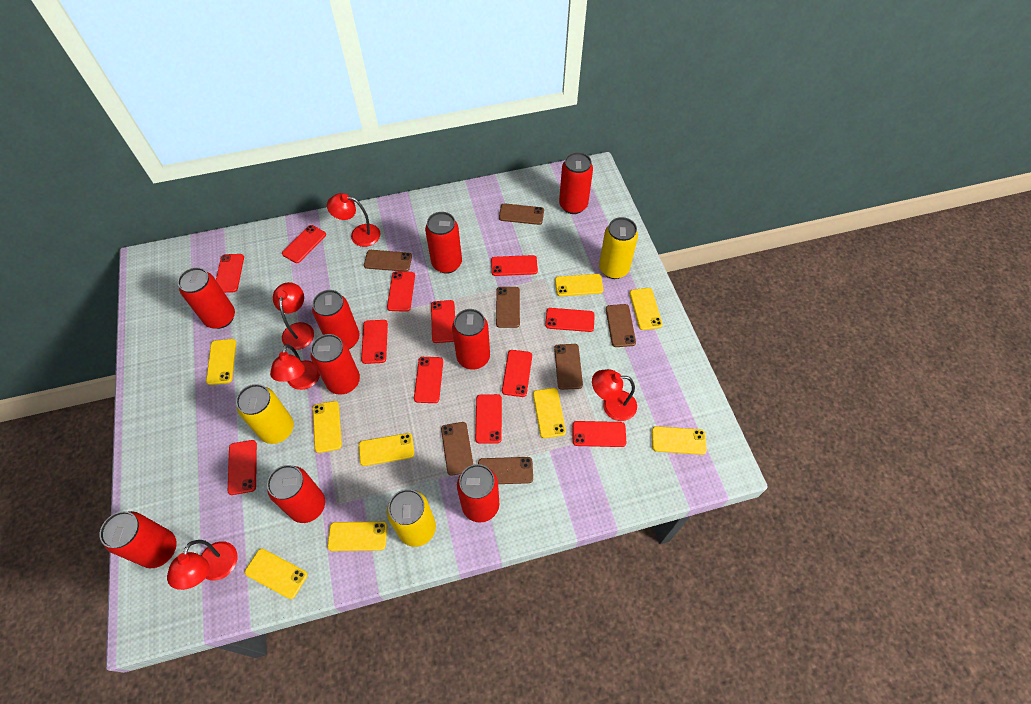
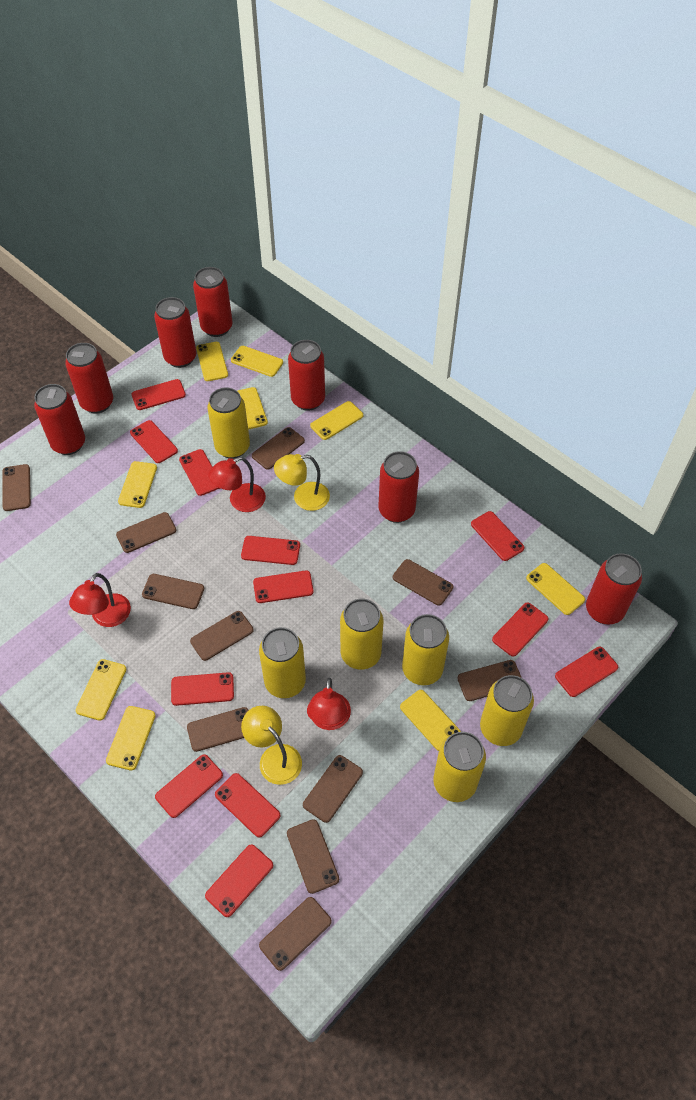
brown phone: [364,250,412,272] [441,422,473,476] [478,457,533,484] [496,287,520,328] [499,203,544,225] [554,344,583,390] [606,304,636,347] = 7 -> [3,464,31,511] [116,512,176,553] [142,574,204,609] [187,707,249,752] [190,611,254,661] [252,427,305,469] [259,897,332,971] [287,819,339,894] [303,755,363,823] [393,559,453,605] [457,660,522,701] = 11
red can: [100,511,177,568] [178,267,235,329] [267,465,325,523] [311,334,360,395] [312,290,360,349] [425,212,462,274] [452,309,490,370] [457,464,499,523] [559,152,593,214] = 9 -> [34,384,85,455] [65,343,113,414] [154,297,196,368] [193,267,233,337] [288,340,325,411] [378,451,419,523] [586,553,642,624] = 7
red lamp: [167,540,238,590] [270,344,320,390] [273,282,314,350] [327,193,381,247] [592,369,637,421] = 5 -> [69,573,131,627] [208,457,266,512] [307,677,351,730] = 3
yellow can: [236,384,294,444] [387,489,436,547] [599,217,638,279] = 3 -> [207,387,250,459] [259,627,306,698] [340,599,383,670] [402,614,449,685] [433,732,486,802] [480,675,534,746] = 6
yellow lamp: none = 0 -> [241,706,302,785] [274,454,330,511] = 2

